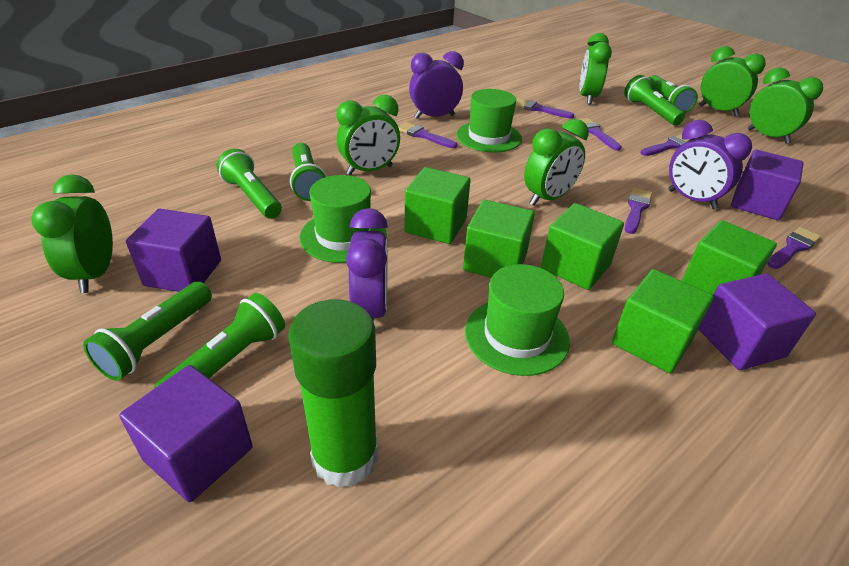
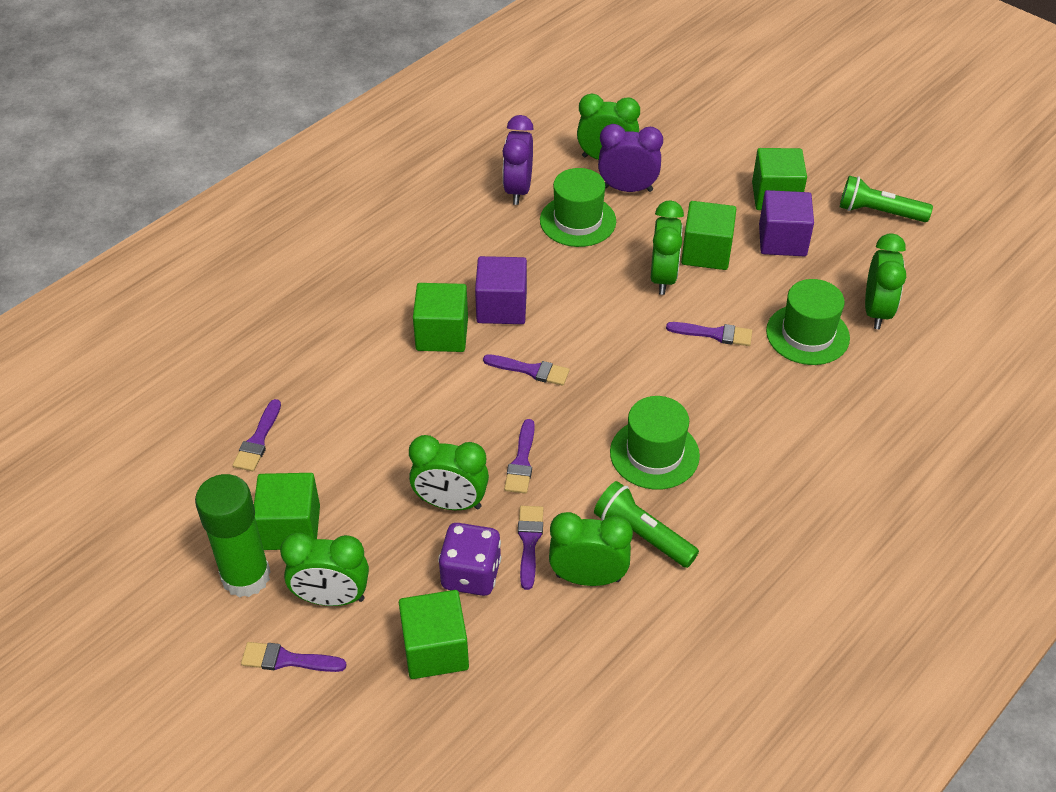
green flashlight: [83,282,212,381] [154,293,285,388] [216,149,282,219] [290,143,327,201] [624,75,685,125] [649,75,698,113] = 6 -> [594,481,699,568] [840,176,933,222] = 2
purple clock: [346,208,388,322] [409,51,464,119] [669,120,752,209] = 3 -> [503,115,534,205] [598,124,663,192] = 2
purple cube: [119,365,253,502] [126,209,221,292] [698,273,816,370] [731,150,804,220] = 4 -> [475,256,527,324] [759,190,814,256] = 2
purple dice: none = 0 -> [438,523,501,596] = 1

